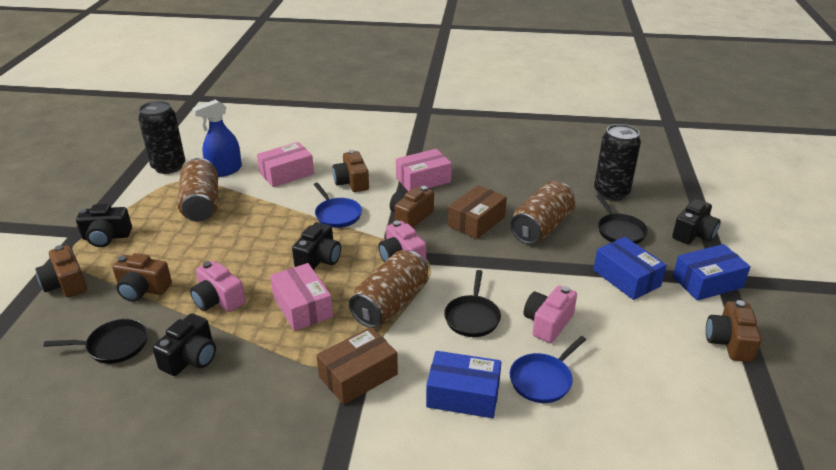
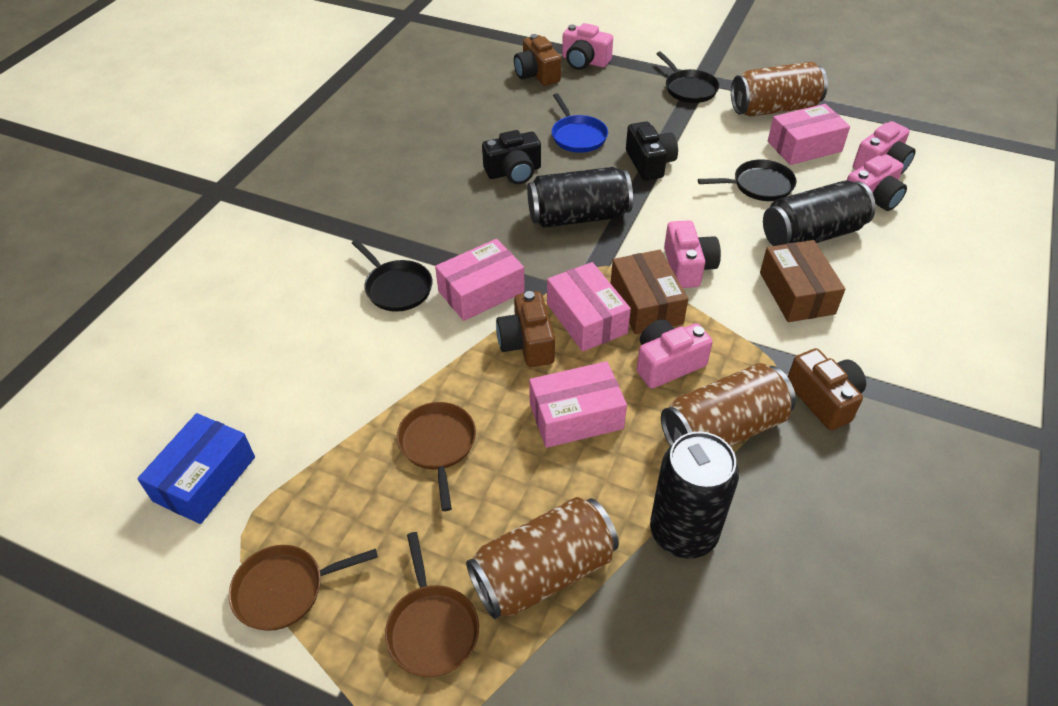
black camera: [76,204,132,247] [152,313,216,376] [292,222,341,270] [672,199,721,244] = 4 -> [482,130,541,184] [626,122,678,180] = 2
black can: [138,101,185,174] [594,124,641,201] = 2 -> [527,167,633,228] [650,431,739,559] [763,180,876,246] = 3
blue box: [426,351,501,418] [593,237,667,300] [673,244,751,301] = 3 -> [137,413,255,524] = 1
blue pan: [314,183,362,228] [510,336,586,403] = 2 -> [552,93,608,153] = 1
blue spray bottle: [192,99,242,177] = 1 -> none = 0
brown camera: [35,245,87,297] [112,253,172,302] [332,150,369,192] [390,186,434,228] [706,300,762,362] = 5 -> [496,291,555,367] [514,34,561,86] [788,348,866,430] = 3
brown pan: none = 0 -> [229,545,378,631] [385,532,479,677] [397,402,476,511] = 3
pink box: [257,142,314,187] [270,263,333,331] [396,149,452,191] = 3 -> [435,239,525,321] [529,361,627,448] [547,262,631,352] [768,104,850,165] = 4
pink camera: [190,261,245,312] [378,221,426,262] [524,286,577,343] = 3 -> [562,23,613,70] [637,319,713,388] [664,220,721,288] [847,154,907,211] [853,121,916,174] = 5

